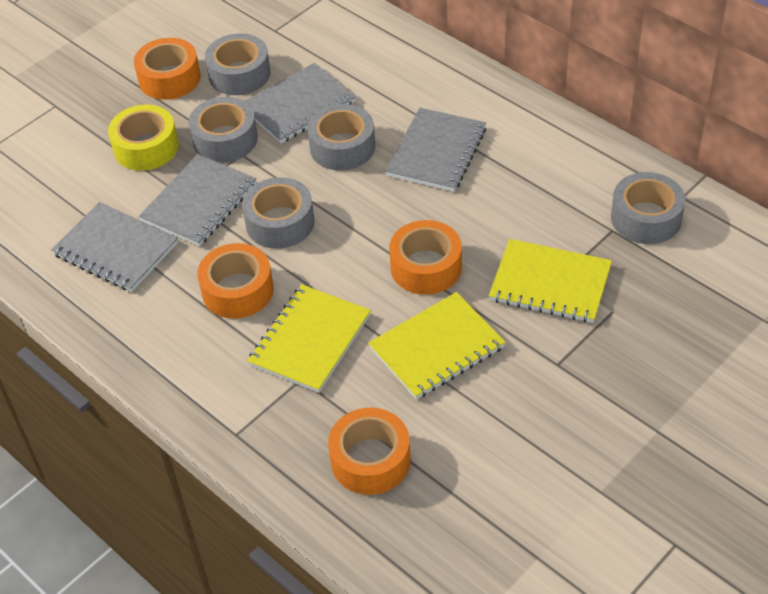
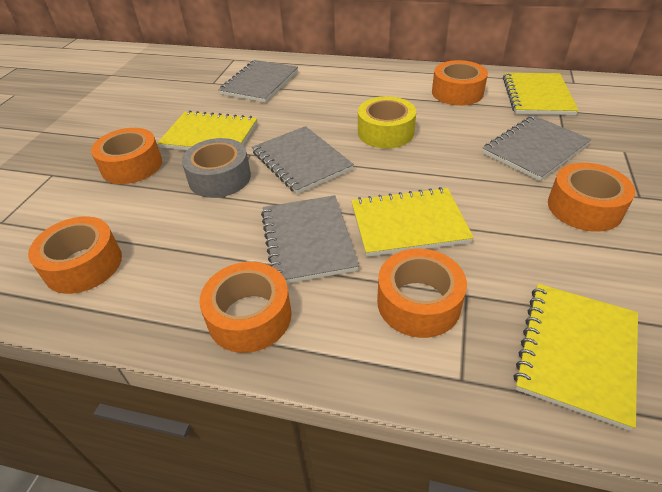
grey tape: [189,97,258,163] [205,34,271,95] [242,177,314,249] [307,104,375,171] [611,172,685,244] = 5 -> [182,138,251,198] = 1
orange tape: [134,38,201,100] [197,243,274,319] [328,408,411,495] [389,220,462,295] = 4 -> [28,216,122,294] [91,128,162,184] [199,262,292,353] [377,248,467,338] [432,60,488,105] [548,163,636,232] = 6
yellow notebook: [247,284,371,393] [368,292,506,400] [489,239,612,323] = 3 -> [158,110,257,150] [351,187,474,257] [503,73,579,115] [513,284,638,431] = 4

